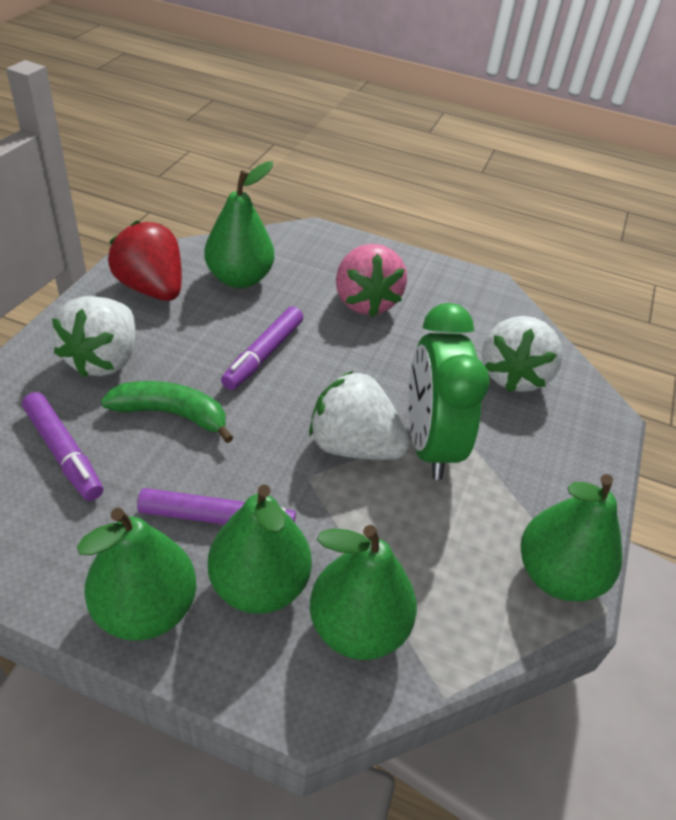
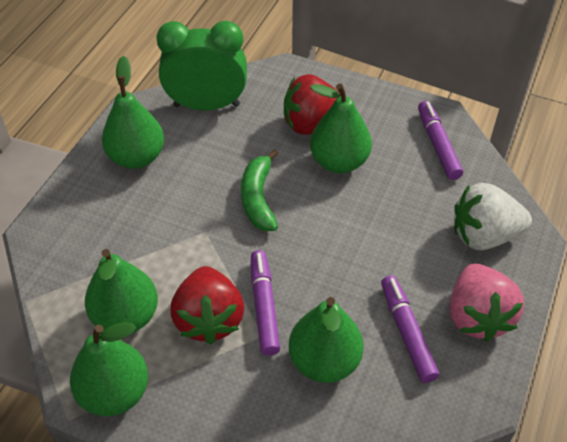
red strawberry: [108,221,182,301] = 1 -> [170,266,244,344] [284,74,341,135] = 2
white strawberry: [52,296,136,378] [309,371,410,460] [482,316,563,392] = 3 -> [454,183,532,250] = 1

